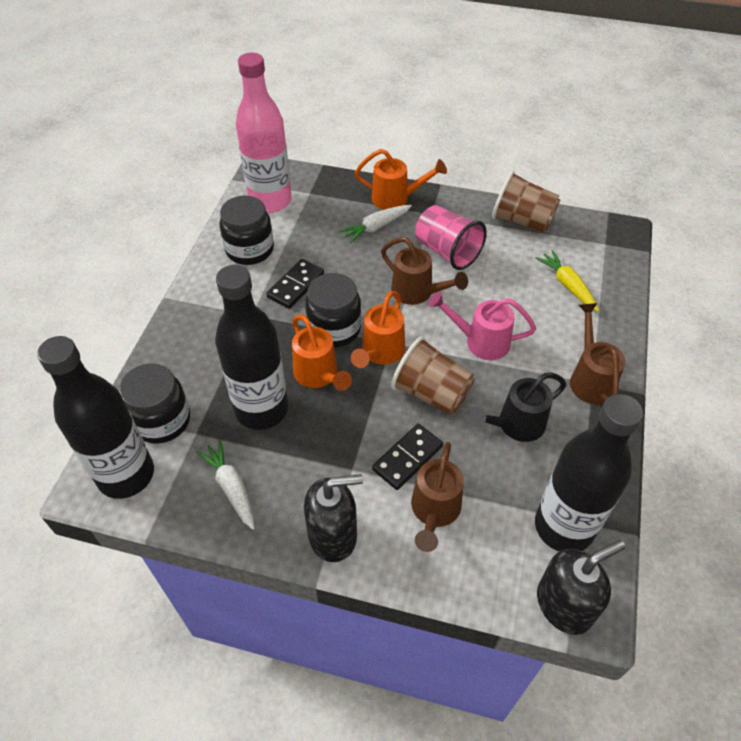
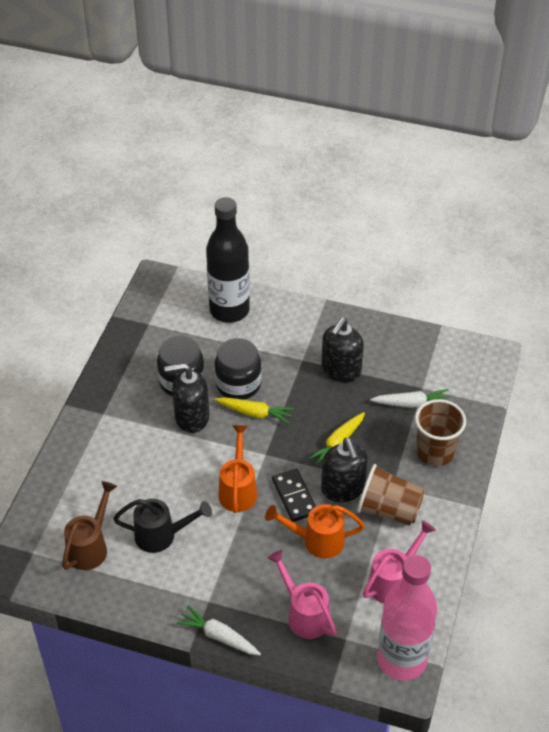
black bottle: [37,336,154,499] [215,265,288,430] [535,394,643,551] = 3 -> [206,197,250,323] = 1
black domino: [266,259,324,309] [372,424,443,490] = 2 -> [272,468,316,522] = 1
black jar: [119,363,190,444] [220,196,274,265] [305,273,361,347] = 3 -> [157,336,205,396] [215,338,262,400] = 2
black soap dispenser: [304,474,363,562] [537,540,625,635] = 2 -> [164,363,209,433] [321,318,364,382] [321,438,368,502] = 3
brown watering can: [381,237,468,305] [411,442,464,552] [570,303,625,404] = 3 -> [62,481,117,570] = 1
orange watering can: [292,314,352,391] [351,291,405,368] [355,149,447,210] = 3 -> [219,425,257,513] [265,504,365,559] = 2
pink cup: [415,205,487,270] = 1 -> none = 0
pink watering can: [428,291,536,360] = 1 -> [267,550,337,639] [363,520,436,603] = 2
yellow carrot: [536,250,599,311] = 1 -> [215,397,294,424] [308,412,365,465] = 2

